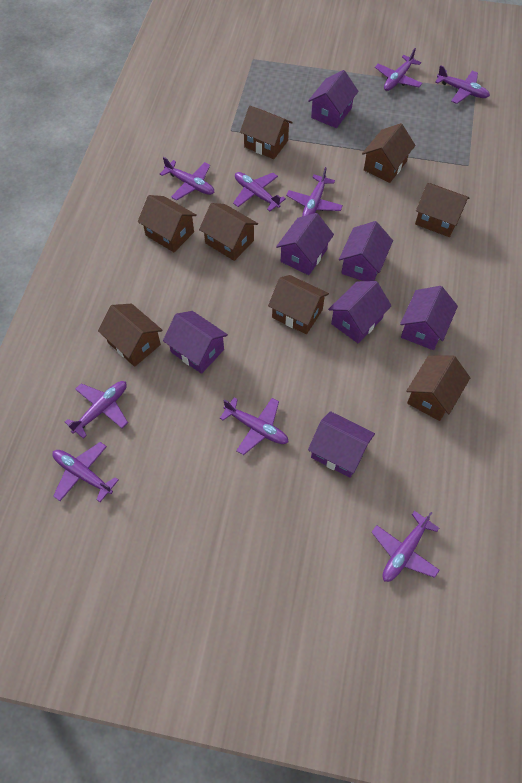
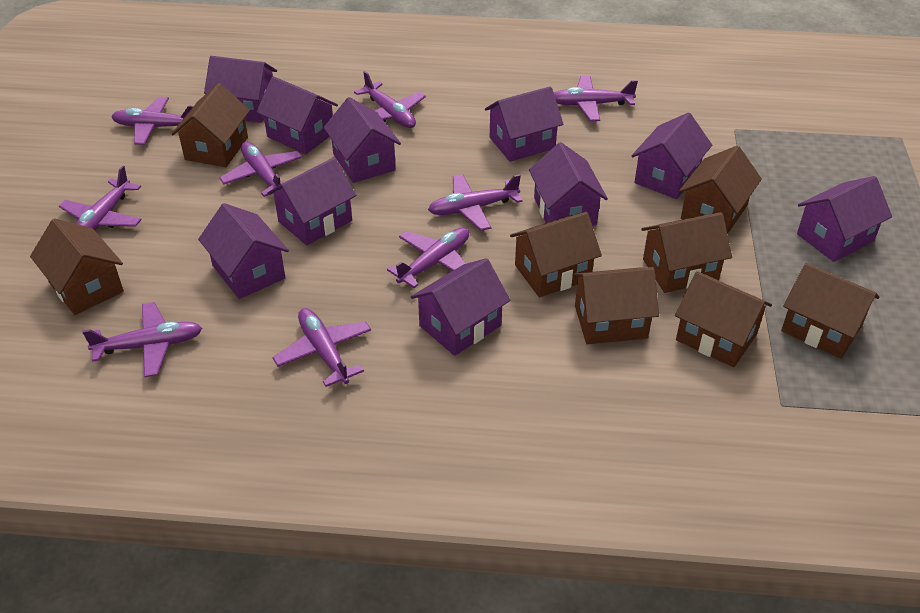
purple house: [163,311,228,374] [276,213,334,275] [308,70,359,128] [308,411,375,478] [328,281,392,343] [339,221,393,281] [400,286,458,350] = 7 -> [198,203,289,299] [204,56,277,123] [256,76,338,154] [267,157,356,245] [324,97,401,183] [411,258,510,356] [485,86,563,162] [529,142,608,226] [631,112,712,199] [797,176,892,262] = 10

